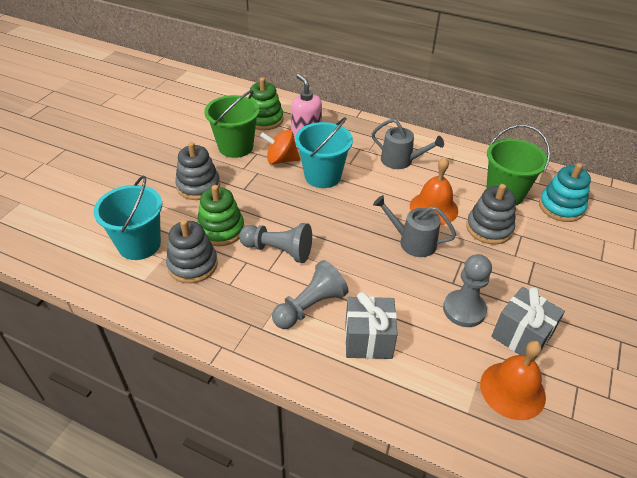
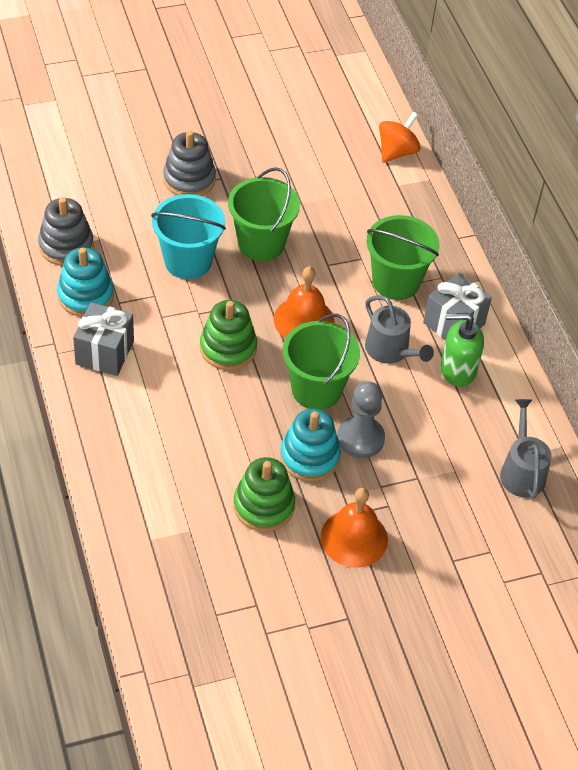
green bucket: [204,90,260,158] [486,125,550,206] = 2 -> [228,167,300,261] [283,314,360,410] [367,215,440,300] = 3
green soap dispenser: none = 0 -> [441,313,484,387] = 1
grey pawn: [239,223,312,263] [272,260,348,329] [443,254,492,327] = 3 -> [337,381,385,458] = 1
grey stacking toy: [166,219,218,283] [175,142,220,200] [466,184,516,244] = 3 -> [38,197,94,266] [163,131,216,196] = 2
pink soap dispenser: [291,74,322,137] = 1 -> none = 0
turquoise bucket: [93,175,162,260] [295,117,353,188] = 2 -> [151,194,226,279] = 1
turquoise stacking toy: [539,163,591,222] = 1 -> [57,248,114,317] [280,409,341,481] = 2

